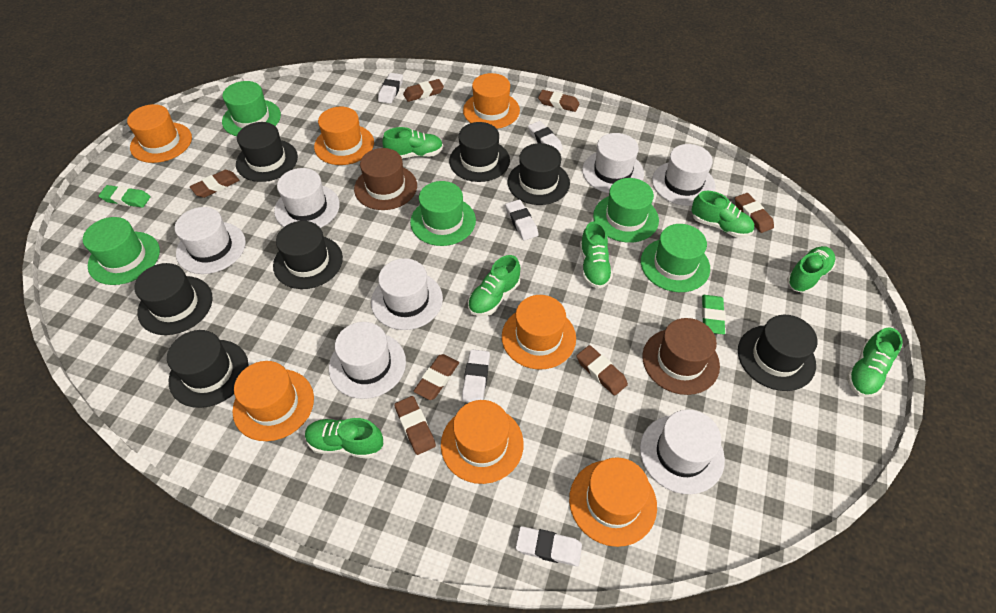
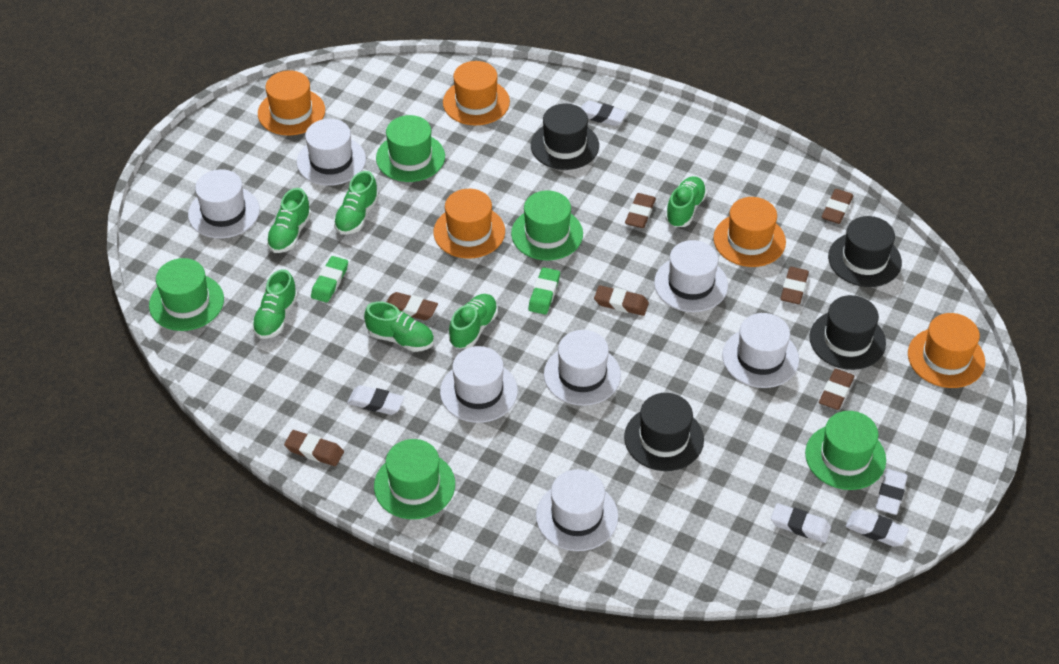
black hat: [134,263,213,335] [167,330,249,408] [236,122,298,182] [273,221,343,289] [449,122,510,182] [508,143,570,205] [738,315,818,391] = 7 -> [531,104,599,170] [624,393,704,471] [809,295,886,370] [828,216,902,287] = 4
brown hat: [354,148,417,210] [642,318,720,395] = 2 -> none = 0
green shoe: [305,418,383,459] [382,127,443,159] [468,255,520,316] [580,221,613,289] [691,191,754,238] [787,246,836,293] [847,328,903,397] = 7 -> [252,269,298,339] [266,188,311,253] [334,171,379,235] [364,301,434,352] [449,294,498,349] [665,176,707,227] = 6
orange hat: [127,104,192,163] [233,361,314,441] [314,107,374,165] [441,400,524,484] [463,73,520,129] [502,295,576,370] [569,458,657,547] = 7 -> [258,70,325,136] [434,189,505,258] [443,61,510,125] [713,197,786,267] [908,313,985,388] = 5

